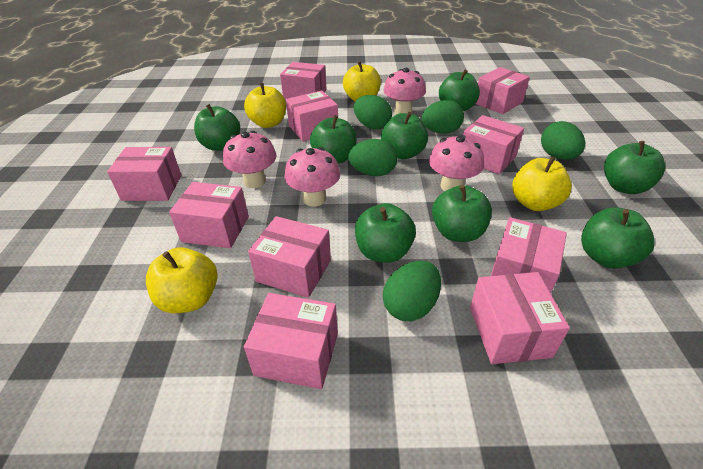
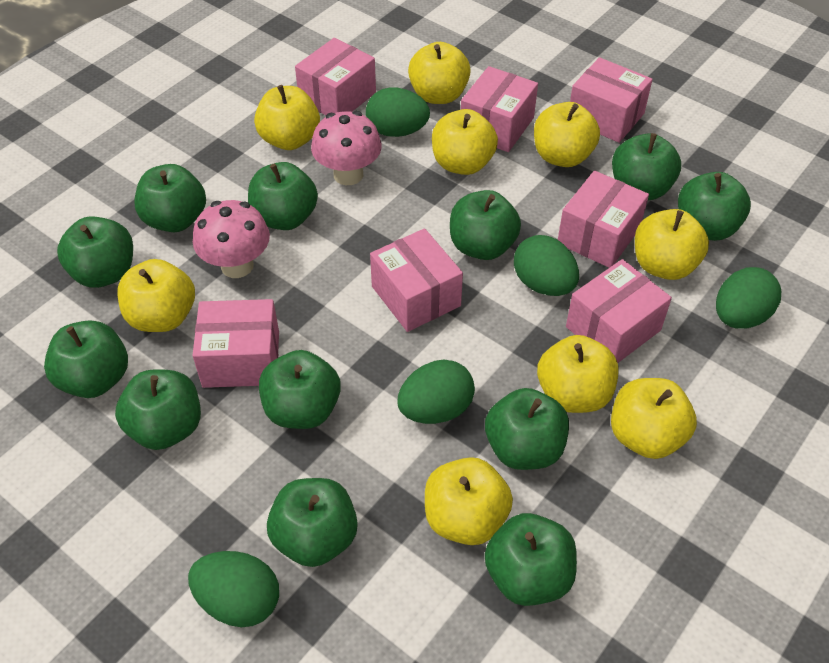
green apple: [194,104,240,151] [310,115,357,164] [355,203,416,263] [381,112,428,159] [432,185,492,242] [439,70,480,111] [581,207,654,269] [604,141,665,194] = 8 -> [44,321,128,398] [57,216,133,288] [115,370,201,450] [135,164,206,232] [248,162,318,230] [259,350,341,429] [267,478,358,567] [450,190,521,260] [485,388,569,470] [485,513,577,606] [612,133,681,200] [678,172,751,241] = 12
pink box: [107,147,181,201] [169,182,249,248] [244,293,338,389] [248,216,331,298] [280,62,327,100] [286,91,338,142] [463,115,524,174] [470,272,570,364] [476,67,530,114] [491,217,567,293] = 10 -> [192,299,279,388] [295,38,376,115] [370,228,463,332] [461,66,538,152] [558,171,649,268] [566,259,672,363] [570,57,653,143] = 7
pink mushroom: [223,131,276,188] [284,147,340,206] [383,68,426,114] [429,135,484,191] = 4 -> [193,200,270,278] [311,111,382,185] = 2
yellow apple: [146,247,218,314] [244,83,286,128] [343,61,381,101] [512,156,572,211] = 4 -> [117,259,195,332] [254,85,320,150] [408,42,471,104] [425,457,513,545] [432,109,498,175] [534,102,600,167] [537,335,618,413] [611,378,697,459] [635,209,709,280] = 9

